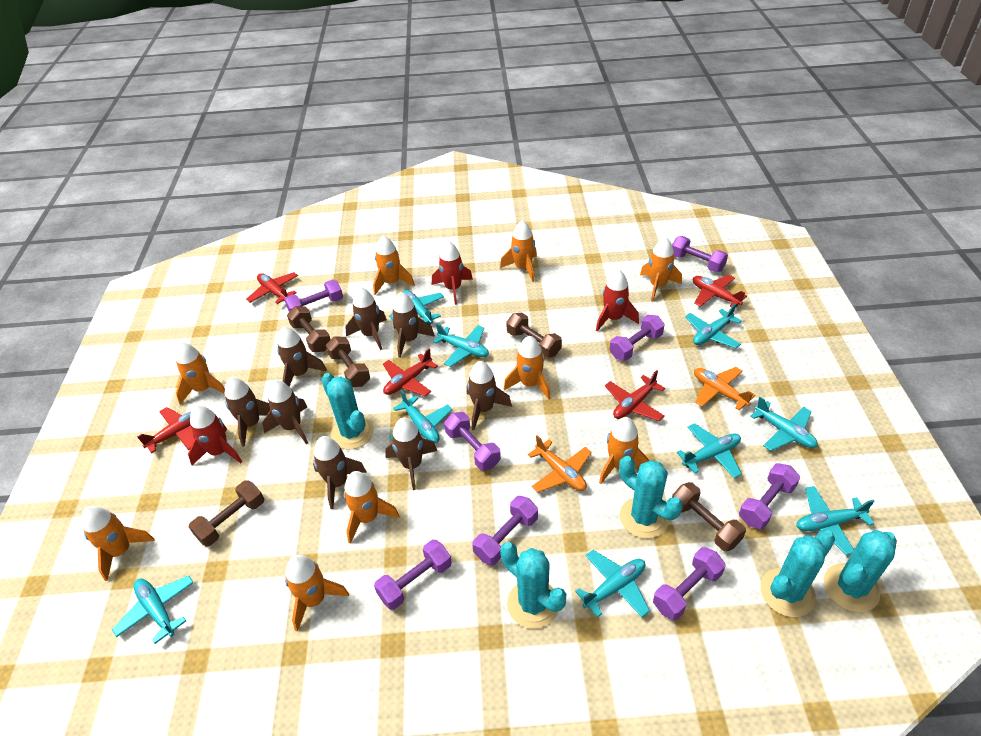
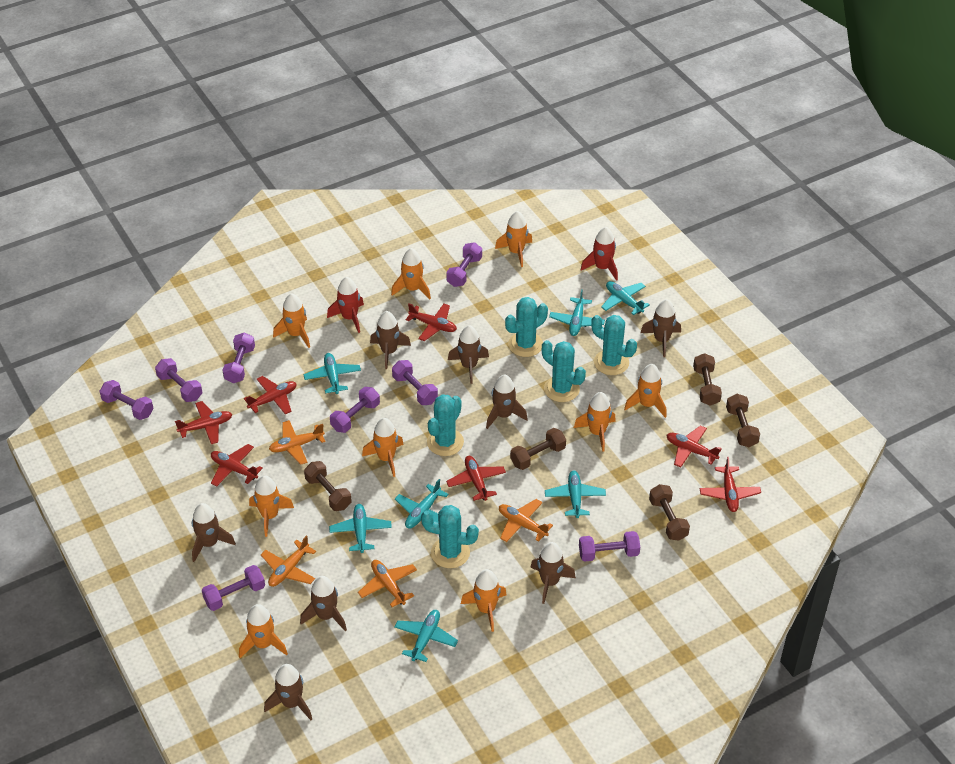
orange plane: [528,435,592,493] [694,367,755,410] = 2 -> [261,535,316,587] [269,420,326,465] [358,560,417,607] [499,499,553,542] = 4
red plane: [137,407,195,453] [246,272,298,304] [383,349,438,396] [605,370,665,421] [693,275,747,307] = 5 -> [175,401,232,444] [211,444,263,486] [244,376,297,415] [406,303,457,341] [446,456,506,501] [667,425,722,468] [700,457,761,512] = 7
red rocket: [188,405,242,465] [432,241,473,305] [596,270,639,331] = 3 -> [327,277,364,333] [580,227,618,281] = 2
turquoise plane: [112,576,194,644] [389,290,444,325] [389,390,452,443] [433,324,489,367] [575,550,650,617] [677,423,742,478] [685,304,742,348] [750,397,818,451] [796,486,874,555] = 9 -> [303,353,361,394] [329,504,392,553] [395,479,449,529] [395,610,458,662] [545,470,606,518] [549,289,605,336] [601,281,650,315] = 7

